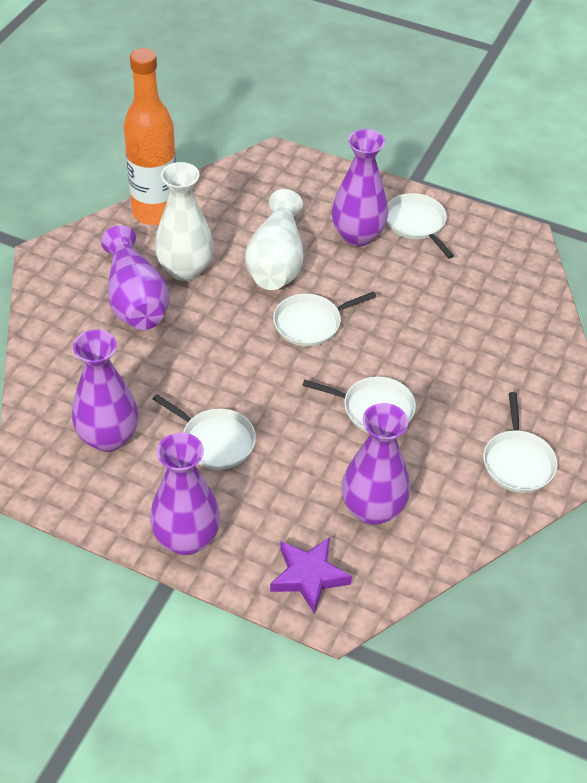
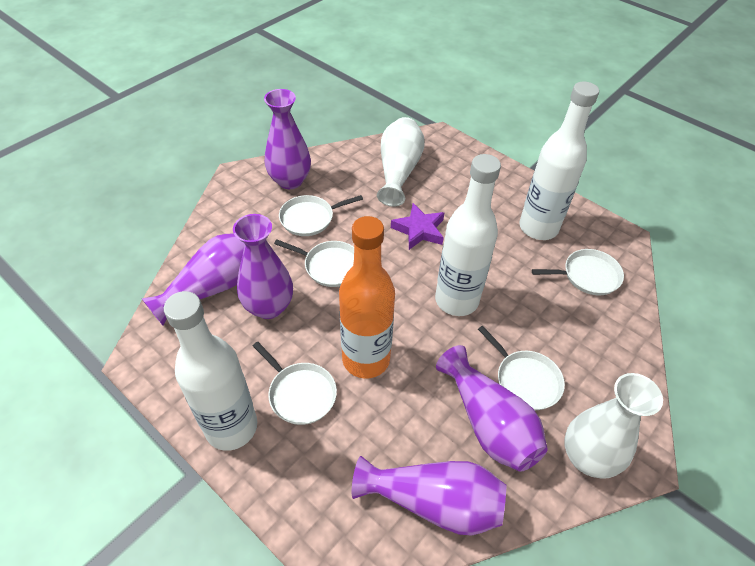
white bottle: none = 0 -> [164,291,257,451] [435,154,501,316] [519,82,599,240] = 3

